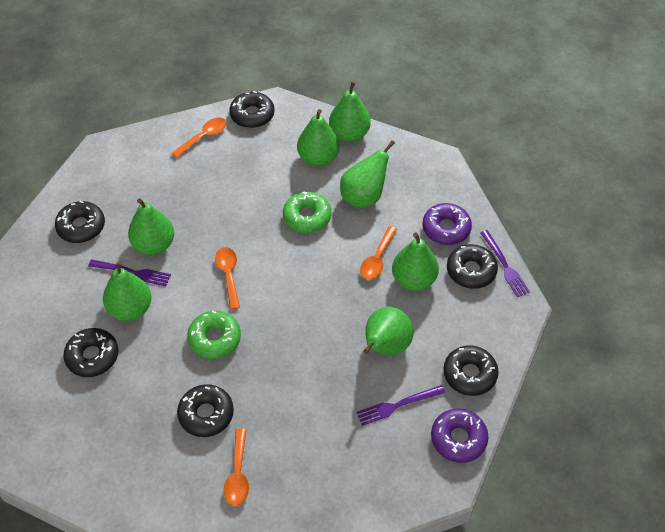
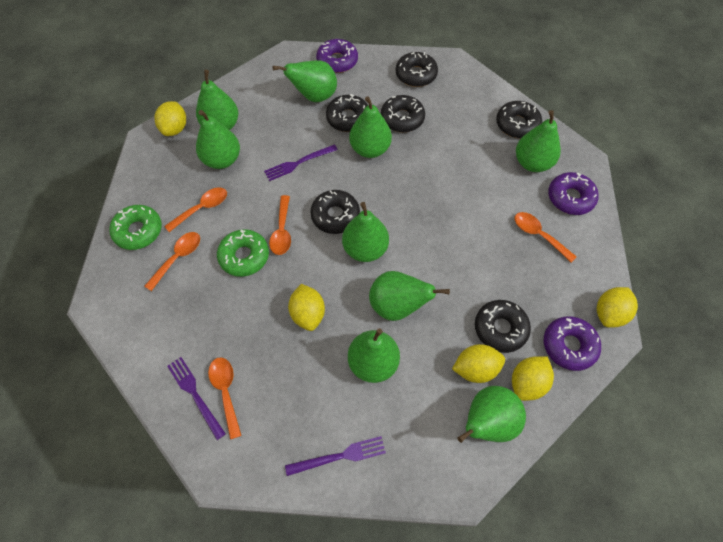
green pear: [103,261,152,321] [128,198,174,255] [297,109,340,167] [329,81,371,142] [340,140,395,209] [364,307,414,355] [392,233,439,291] = 7 -> [196,70,239,130] [196,110,240,169] [273,60,337,102] [342,202,389,262] [348,328,400,383] [349,96,392,158] [369,271,450,321] [457,386,526,443] [516,110,561,172] = 9
orange spoon: [172,118,227,158] [215,247,240,310] [224,428,249,506] [360,226,397,280] = 4 -> [144,232,200,291] [165,187,227,232] [208,357,242,439] [269,195,291,255] [515,212,577,262] = 5
purple donut: [422,203,472,245] [431,408,488,463] = 2 -> [316,39,358,73] [544,316,601,371] [548,172,599,215] = 3
yellow lemon: none = 0 -> [154,101,186,136] [288,284,325,331] [452,344,505,383] [512,356,554,401] [597,287,638,327] = 5

